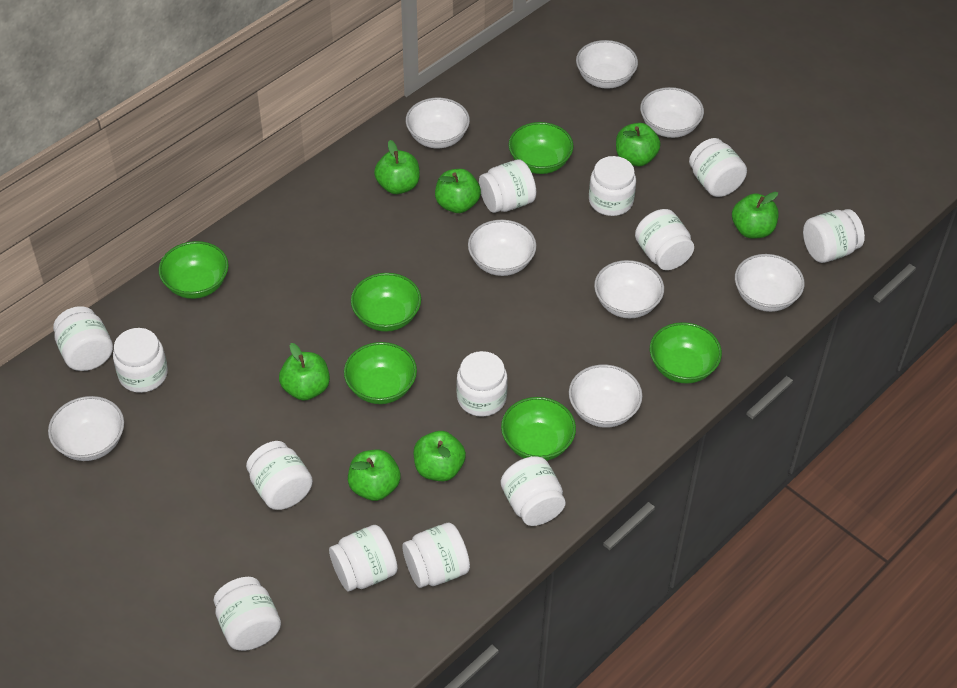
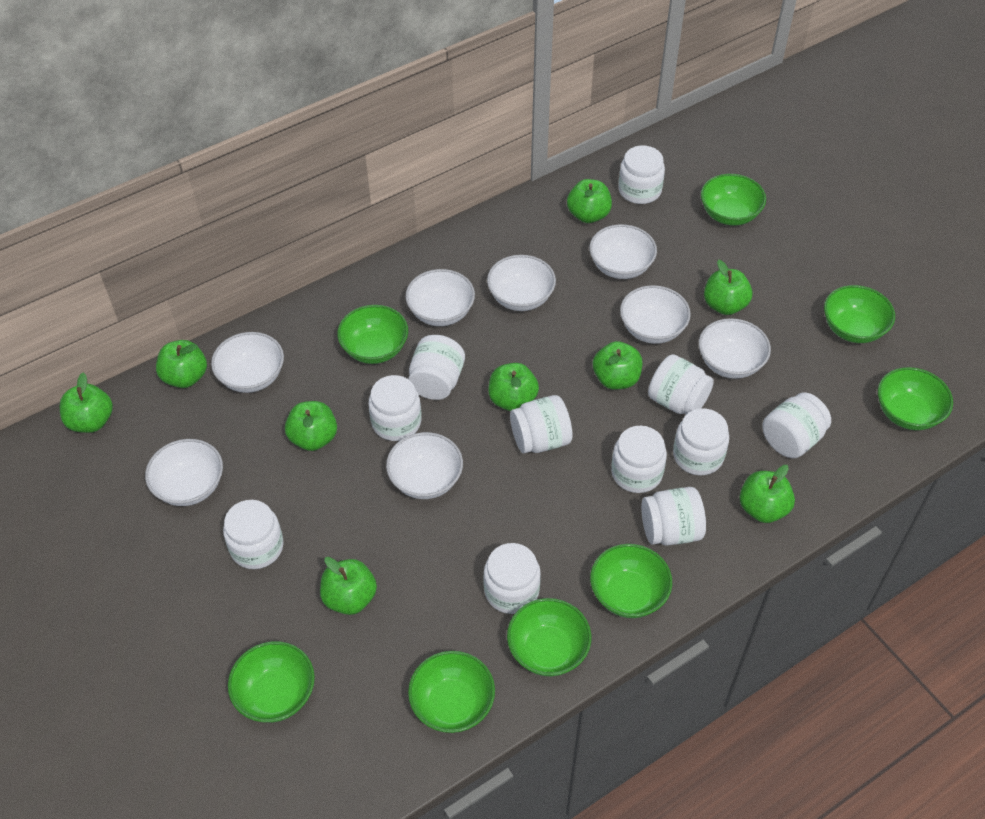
green apple: [279,343,330,401] [348,450,401,501] [374,140,420,194] [413,431,466,481] [435,169,481,213] [616,123,661,167] [732,192,778,239] = 7 -> [60,373,113,433] [156,340,207,388] [285,401,337,451] [320,557,377,615] [488,363,539,411] [567,179,612,223] [593,341,642,390] [704,260,752,315] [740,465,795,523] = 9
green bowl: [159,241,229,299] [344,342,417,404] [351,273,421,332] [501,397,576,461] [508,122,574,174] [650,322,722,384] = 6 -> [228,641,315,723] [337,305,408,364] [408,651,495,733] [507,598,591,676] [590,544,672,618] [701,174,766,226] [824,285,895,343] [878,367,953,430] = 8
white jar: [53,306,113,371] [113,328,168,393] [214,577,281,651] [246,441,313,510] [329,525,398,591] [402,523,470,588] [456,351,508,416] [479,159,536,213] [501,456,566,526] [589,156,636,216] [635,209,694,270] [689,138,747,197] [803,209,865,263] = 13 -> [223,500,283,569] [368,375,421,441] [408,335,465,400] [483,543,541,614] [510,395,573,454] [611,426,667,493] [618,146,665,204] [641,487,706,546] [648,354,714,415] [673,409,729,475] [763,392,831,458] = 11

